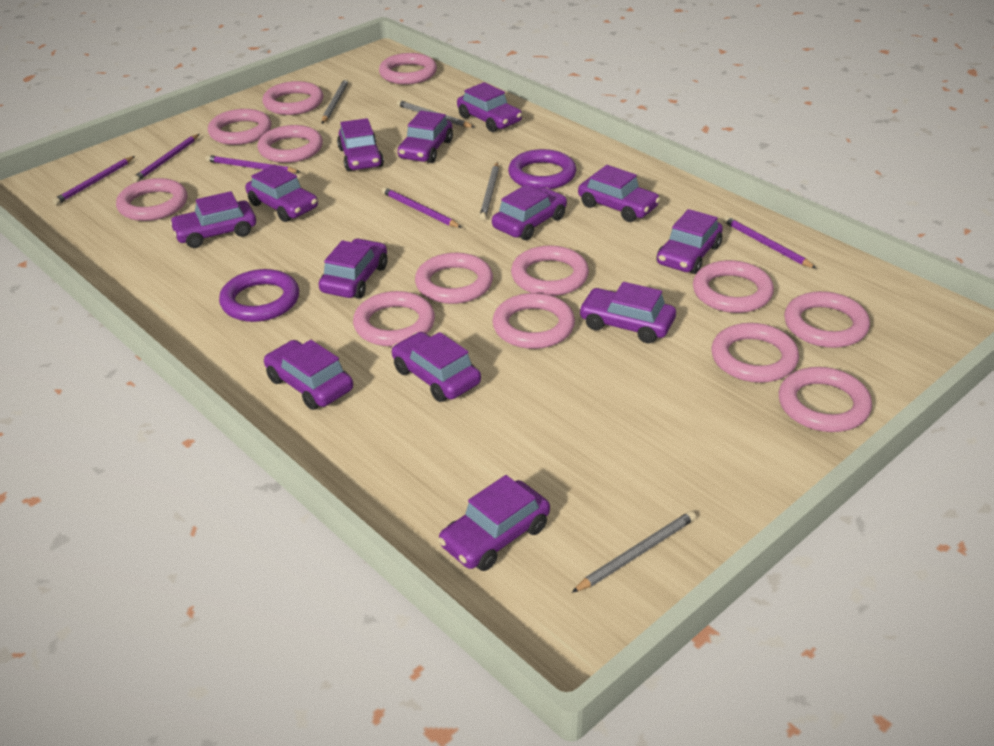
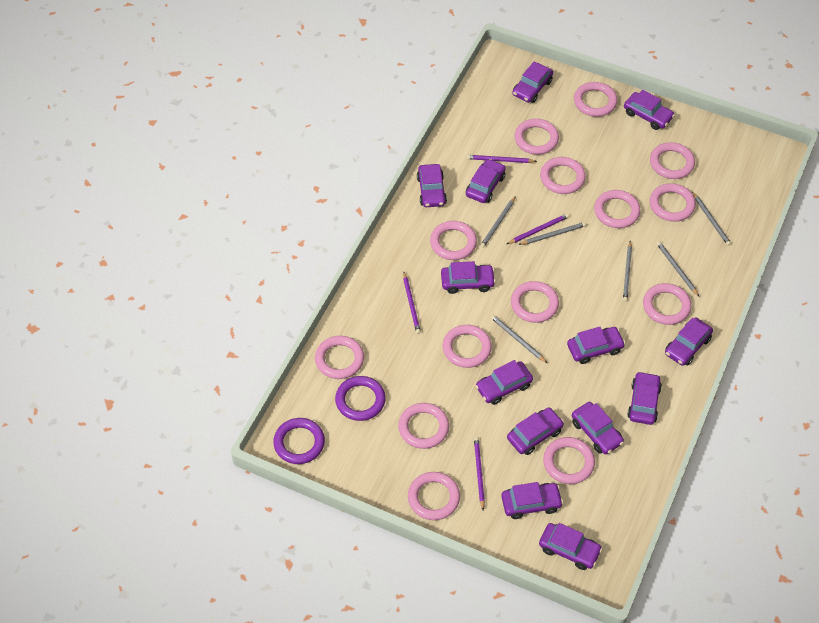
grey pencil: [322,79,349,124] [397,100,474,128] [479,162,499,220] [572,511,696,593] = 4 -> [480,196,516,248] [491,315,547,363] [518,222,586,245] [623,240,632,302] [657,241,699,296] [692,192,731,246] = 6
pink ring: [116,178,187,221] [208,109,272,145] [257,125,323,163] [263,81,323,115] [353,291,435,347] [379,53,437,84] [415,253,493,304] [492,293,575,349] [511,245,589,296] [693,260,774,313] [712,323,799,383] [779,367,872,432] [784,291,870,348] = 13 -> [315,336,364,379] [398,403,449,449] [408,472,460,520] [430,221,477,260] [443,325,492,368] [511,281,559,323] [515,119,559,155] [540,157,586,194] [543,437,595,484] [574,82,617,117] [594,190,641,228] [643,283,691,325] [650,142,695,179] [650,183,696,222] = 14
purple pencil: [52,156,135,205] [132,134,199,182] [206,155,300,173] [382,187,462,228] [723,216,817,269] = 5 -> [403,272,421,334] [466,155,537,163] [474,437,485,510] [507,213,569,244] = 4

